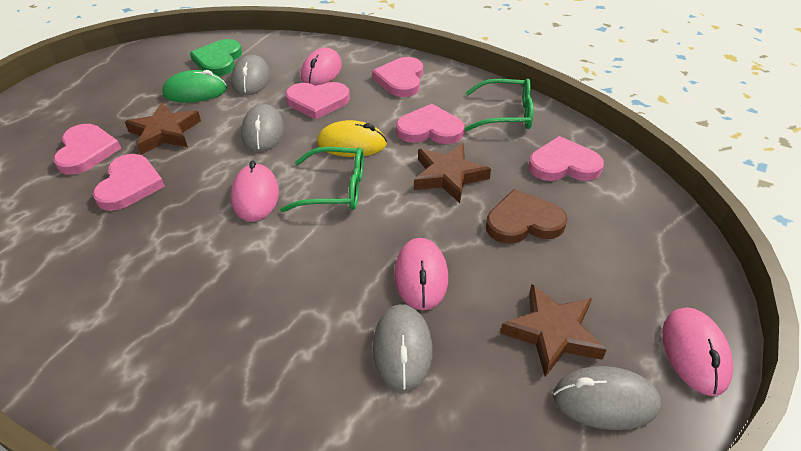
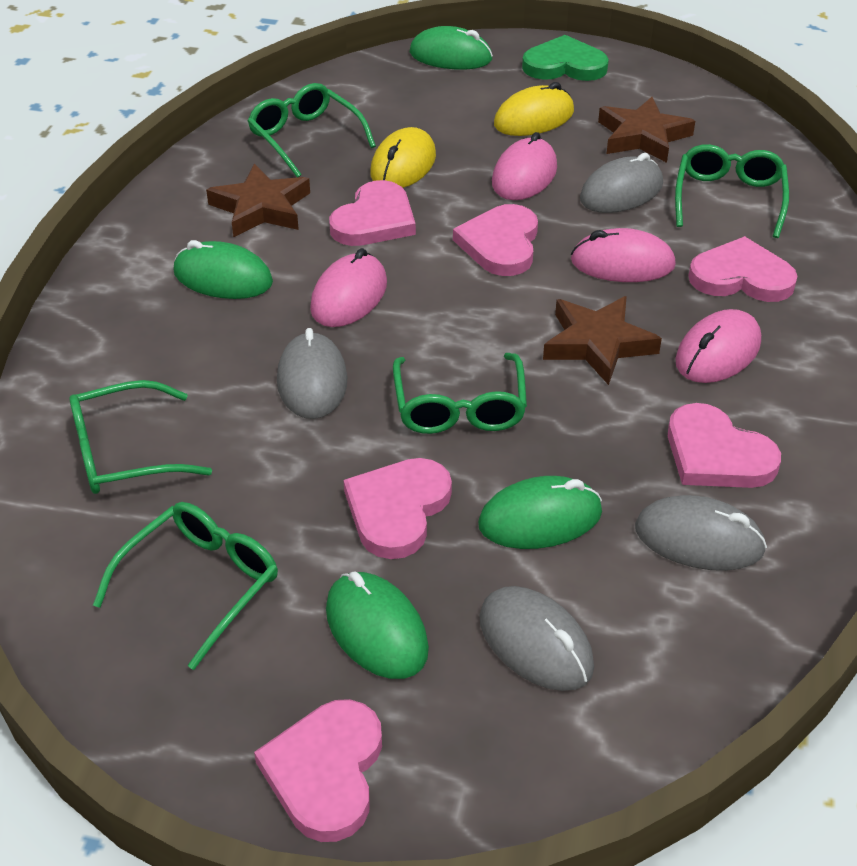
brown heart: [486,189,567,244] = 1 -> none = 0
green glasses: [280,147,364,212] [465,78,534,131] = 2 -> [69,380,212,494] [93,502,278,670] [248,83,376,177] [393,353,527,434] [675,144,789,238] = 5
green mouse: [162,70,227,103] = 1 -> [173,240,273,299] [326,572,429,679] [410,26,493,70] [478,476,602,549] = 4
yellow mouse: [317,120,387,157] = 1 -> [370,127,436,188] [494,82,574,136] = 2

